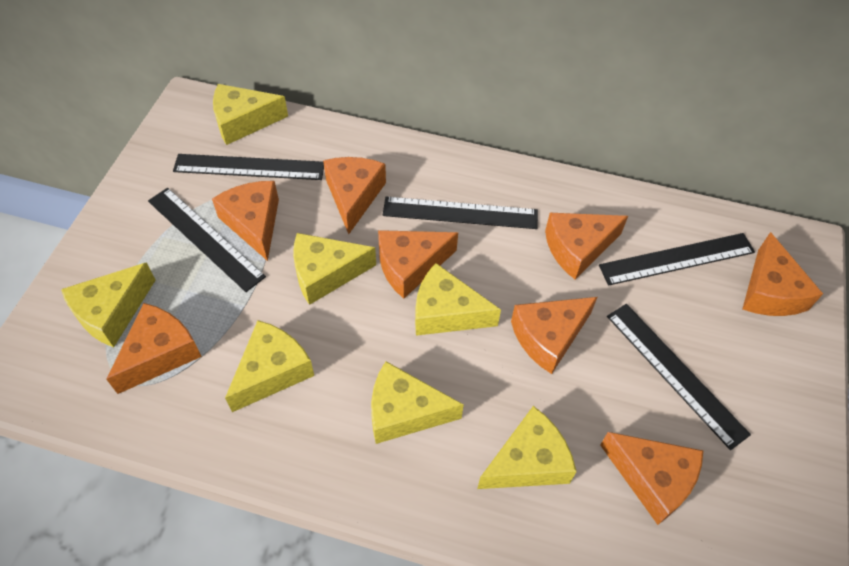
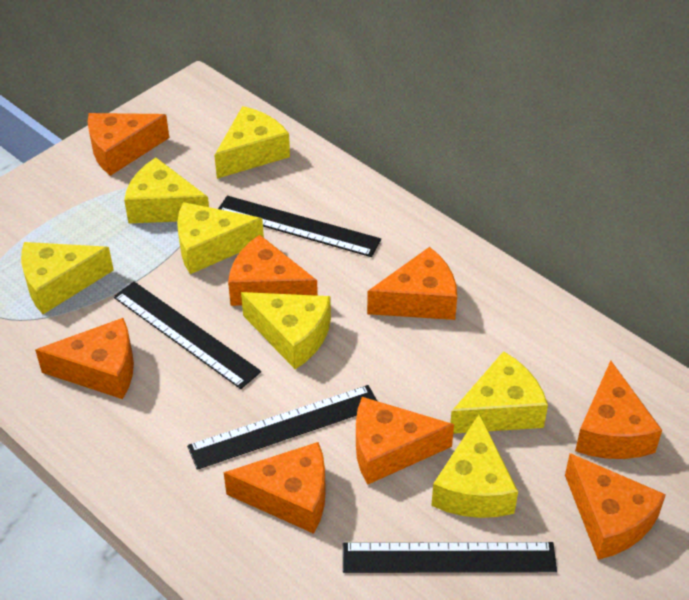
black ruler: [148,188,266,292] [173,154,324,180] [383,196,538,229] [599,233,755,286] [607,304,751,450] = 5 -> [113,281,261,389] [187,385,377,470] [218,196,381,257] [343,542,557,573] = 4

